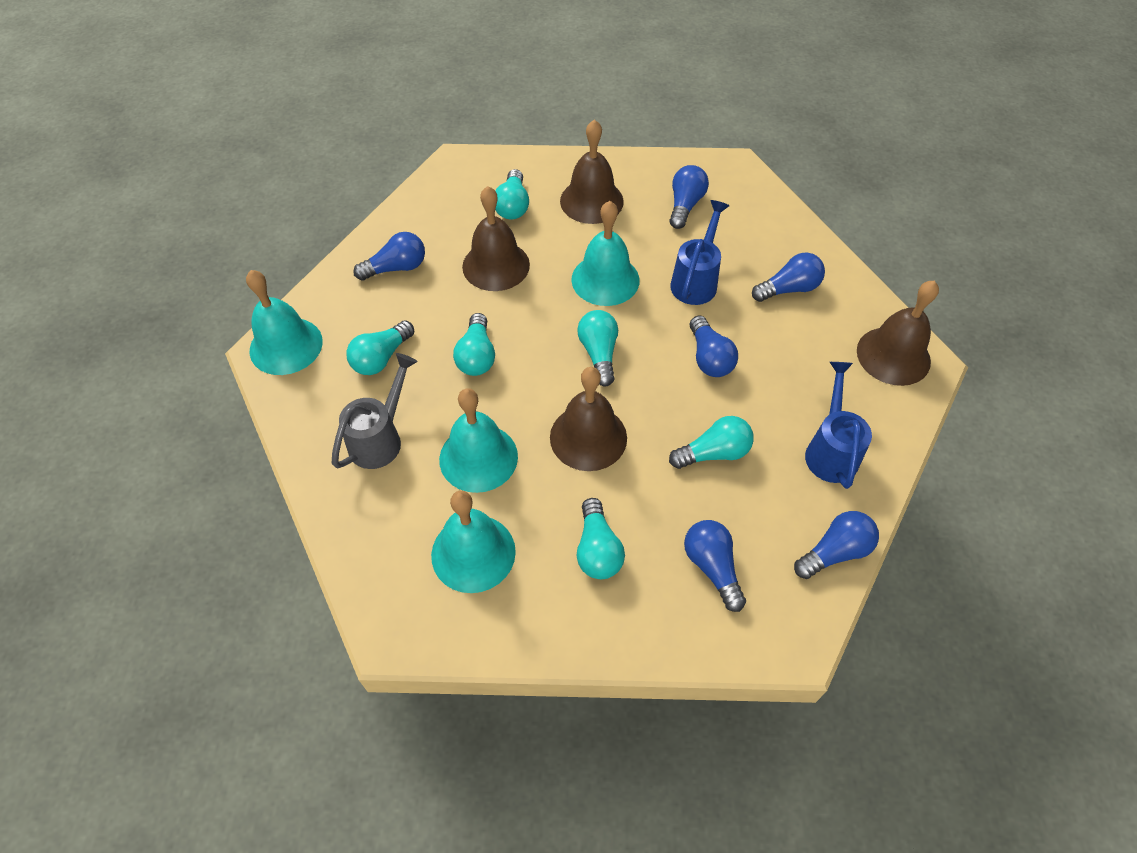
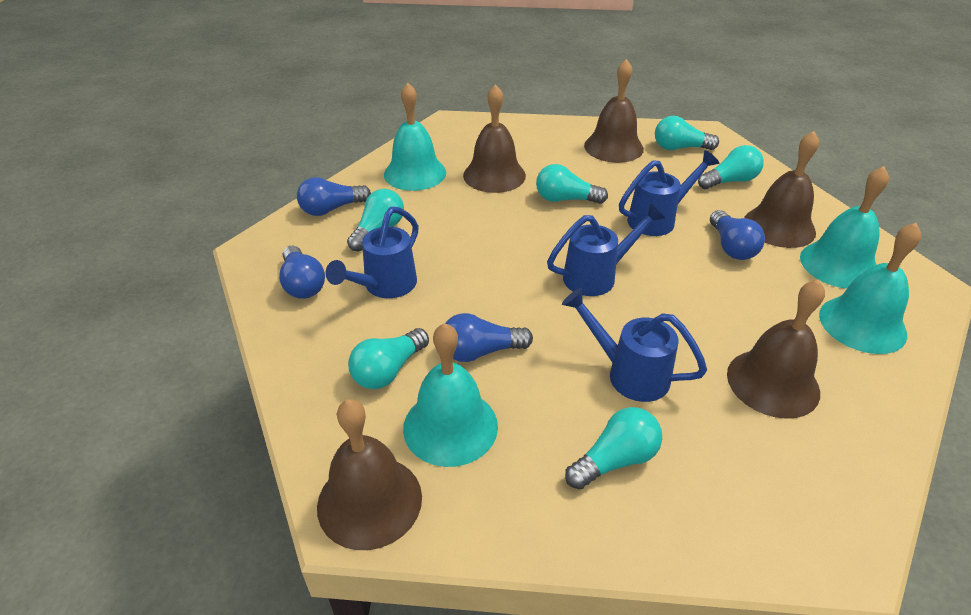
blue light bulb: [353,232,425,281] [669,165,709,229] [684,520,746,612] [690,316,738,377] [752,253,825,302] [794,511,879,579] = 6 -> [279,246,325,299] [297,177,371,216] [446,313,533,362] [710,210,765,260] = 4
blue watering can: [670,200,730,305] [805,362,872,489] = 2 -> [326,207,419,298] [547,203,666,296] [562,288,707,402] [619,150,719,236] = 4
brown bell: [462,186,530,291] [550,367,627,471] [560,119,624,224] [857,281,939,386] = 4 -> [317,399,422,550] [463,84,526,193] [584,59,644,163] [727,280,825,419] [744,131,819,248] = 5
grey watering can: [332,353,418,469] = 1 -> none = 0

